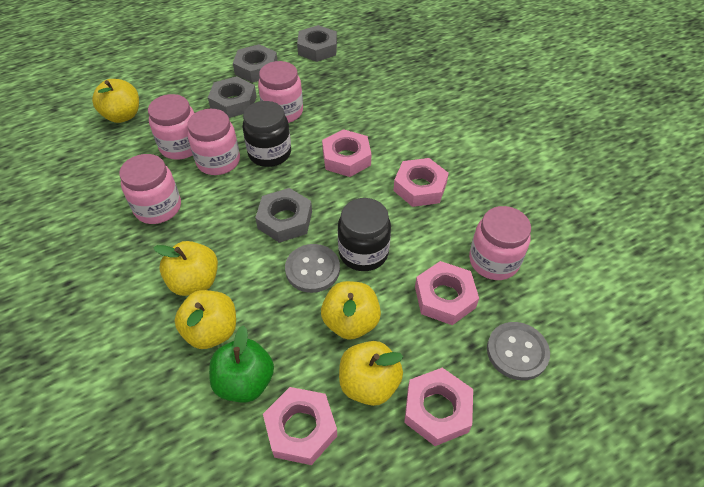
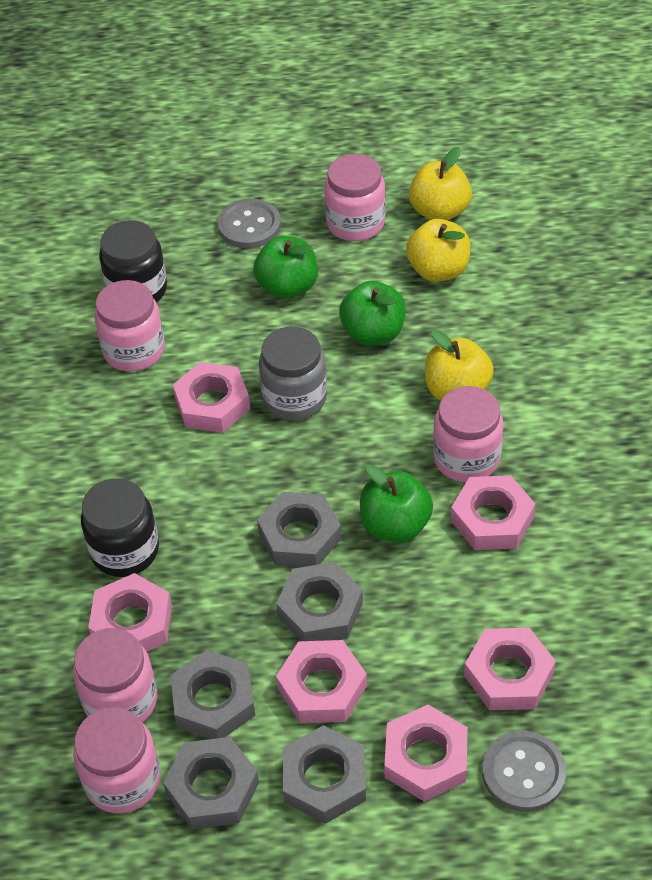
green apple: [209,325,274,402] = 1 -> [253,236,318,299] [339,281,406,346] [360,464,433,543] = 3
grey jar: none = 0 -> [259,327,327,420] = 1
grey nut: [208,76,257,118] [233,44,277,83] [255,188,312,243] [297,25,337,62] = 4 -> [163,737,259,829] [171,650,255,739] [257,492,341,567] [276,562,363,641] [283,725,366,824] = 5
pink nut: [263,387,337,465] [322,129,371,177] [393,158,449,207] [404,368,473,446] [415,261,479,325] = 5 -> [88,573,172,652] [173,362,250,433] [276,640,367,723] [384,705,468,802] [451,475,535,550] [464,628,556,710] = 6
yellow apple: [92,79,139,123] [153,241,218,296] [174,290,236,349] [321,281,381,340] [339,341,403,406] = 5 -> [406,219,470,282] [409,147,472,221] [425,330,494,400] = 3

